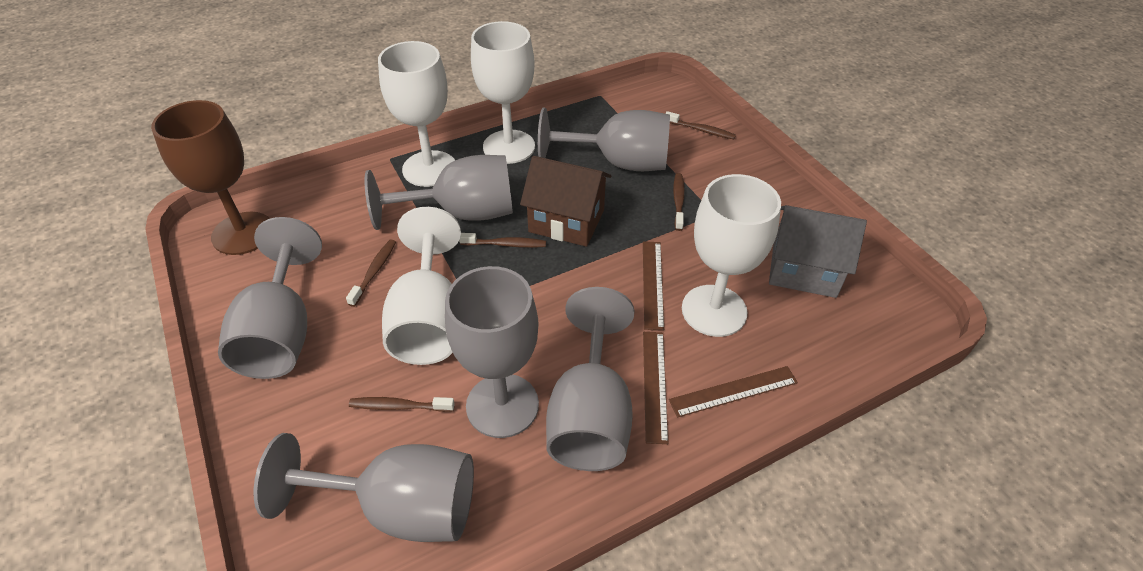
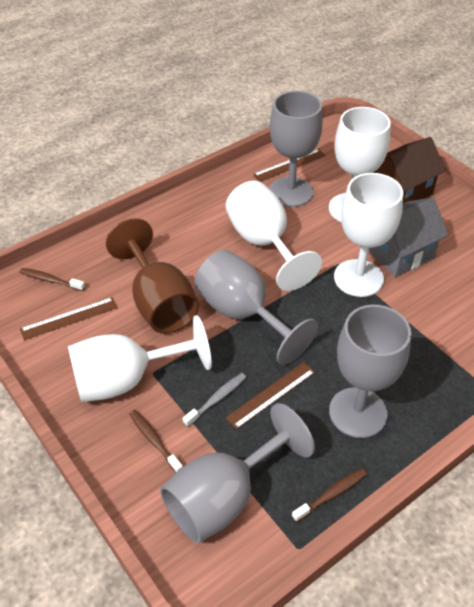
brown toothbrush: [346,240,396,307] [349,397,455,412] [459,233,546,248] [665,111,736,139] [673,173,685,231] = 5 -> [19,268,85,291] [129,410,183,473] [292,468,367,522] = 3
grey goblet: [218,217,322,379] [254,433,474,542] [364,155,513,230] [445,266,539,438] [538,108,670,171] [546,287,634,471] = 6 -> [160,403,315,543] [194,249,318,365] [269,91,323,207] [329,305,411,438] = 4
grey toothbrush: none = 0 -> [183,373,246,427] = 1

